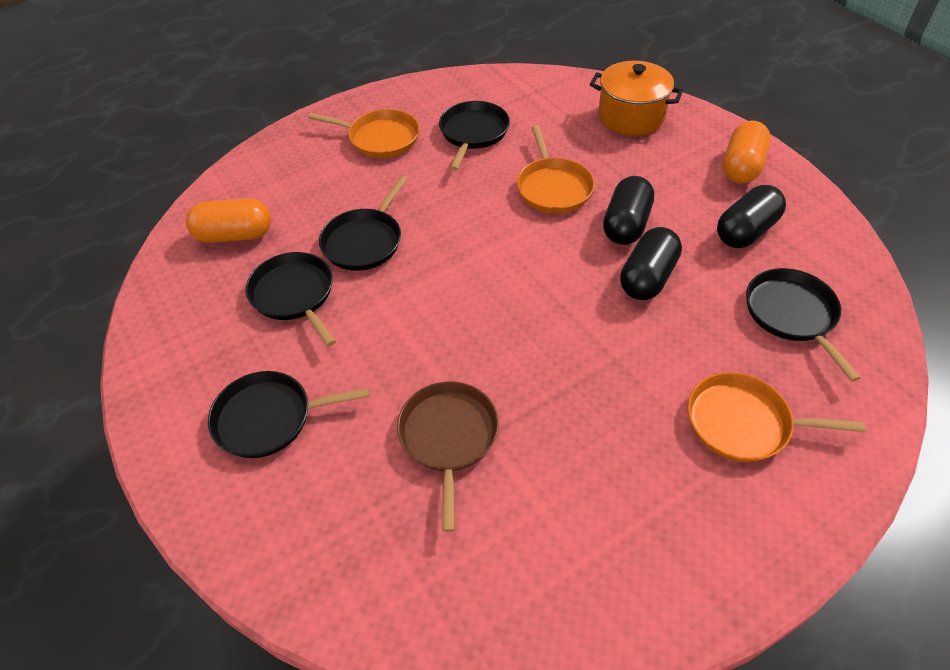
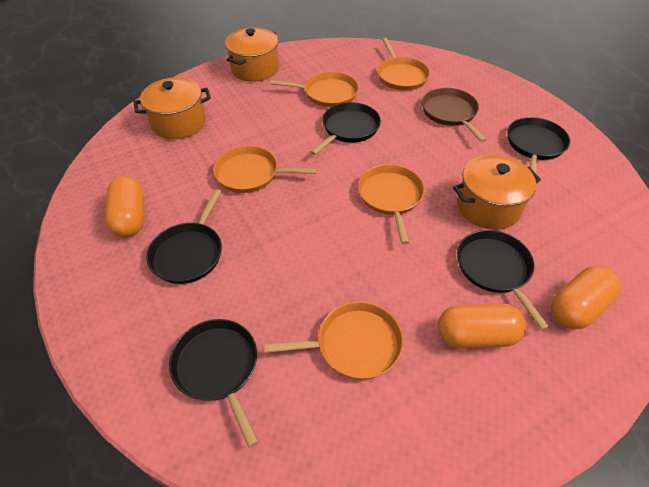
black capsule: [603,176,654,245] [620,227,682,300] [717,185,786,248] = 3 -> none = 0
orange capsule: [186,198,271,243] [723,121,771,184] = 2 -> [105,176,144,237] [437,303,526,349] [551,266,621,330] = 3
orange pan: [308,109,420,158] [517,125,595,213] [688,372,865,462] = 3 -> [213,146,317,193] [265,302,403,379] [271,72,359,107] [358,164,425,244] [377,38,430,90] = 5
orange pot: [590,61,683,136] = 1 -> [134,77,211,139] [225,28,279,82] [453,154,541,230] = 3

